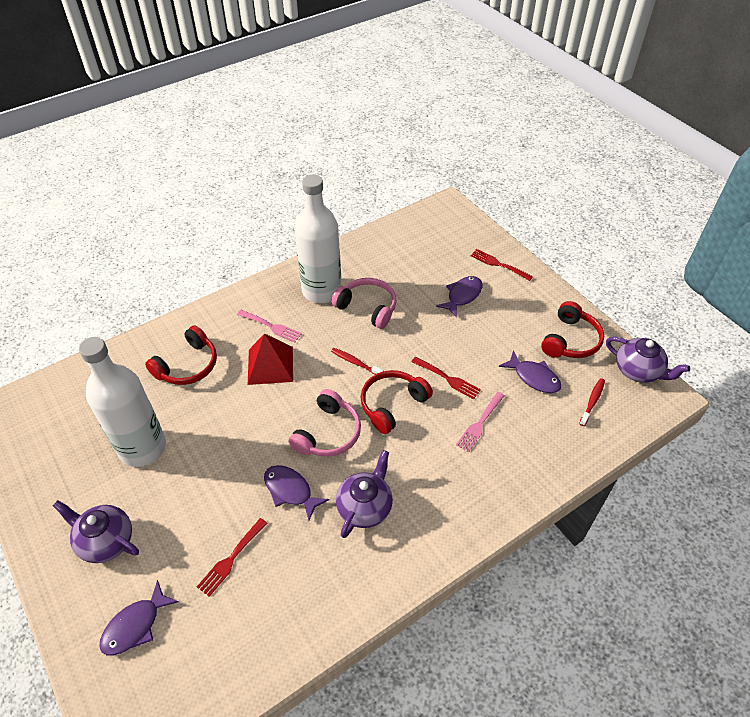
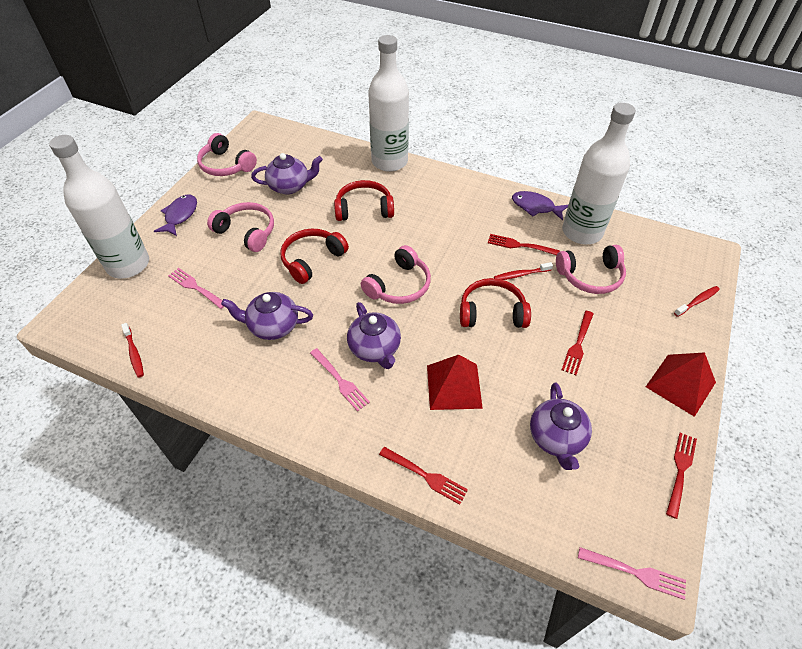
pink fork: [237,310,302,343] [456,392,505,453] = 2 -> [168,268,224,309] [310,348,370,412] [578,547,686,600] = 3
pink headphones: [289,389,361,457] [331,278,397,329] = 2 -> [197,133,257,176] [207,202,274,252] [361,245,431,304] [556,245,626,294] = 4
purple fish: [99,580,178,656] [264,465,329,521] [436,276,482,318] [499,350,562,393] = 4 -> [154,195,197,236] [512,191,568,221] = 2
purple teapot: [53,500,139,563] [336,450,393,538] [606,337,690,383] = 3 -> [221,292,313,340] [251,153,323,194] [347,302,401,369] [530,382,592,470] = 4
red fork: [197,518,267,596] [411,357,481,399] [471,249,533,281] = 3 -> [379,447,468,505] [488,234,560,255] [562,311,594,375] [666,432,697,519] = 4
red pyramid: [248,333,293,385] = 1 -> [427,355,483,410] [646,352,716,417] = 2
red toothbrush: [331,348,384,375] [579,378,605,426] = 2 -> [121,323,144,378] [494,262,553,280] [674,286,720,317] = 3
white bottle: [79,337,166,467] [295,175,341,303] = 2 -> [49,135,149,278] [368,35,409,172] [562,103,636,244] = 3

